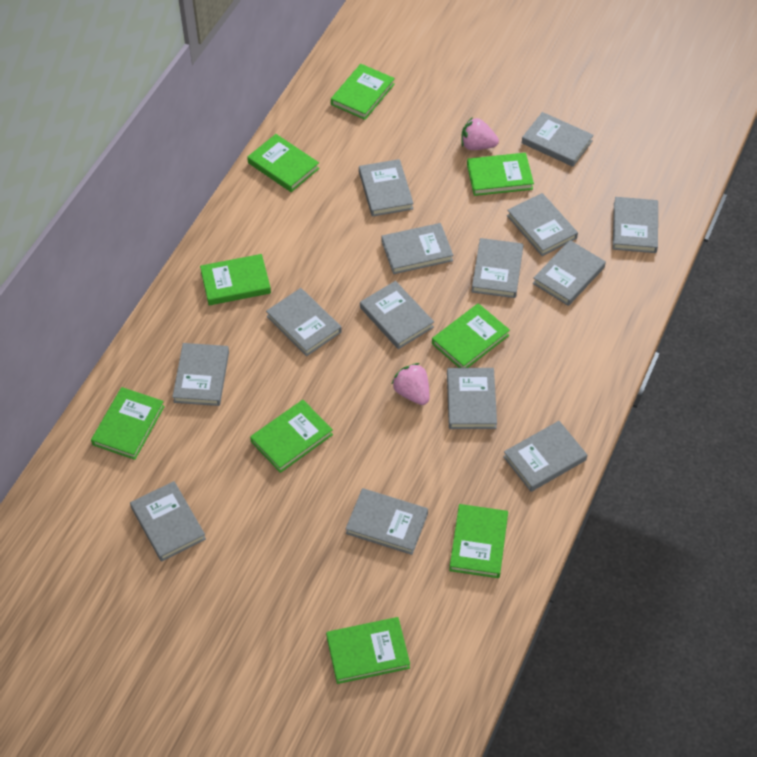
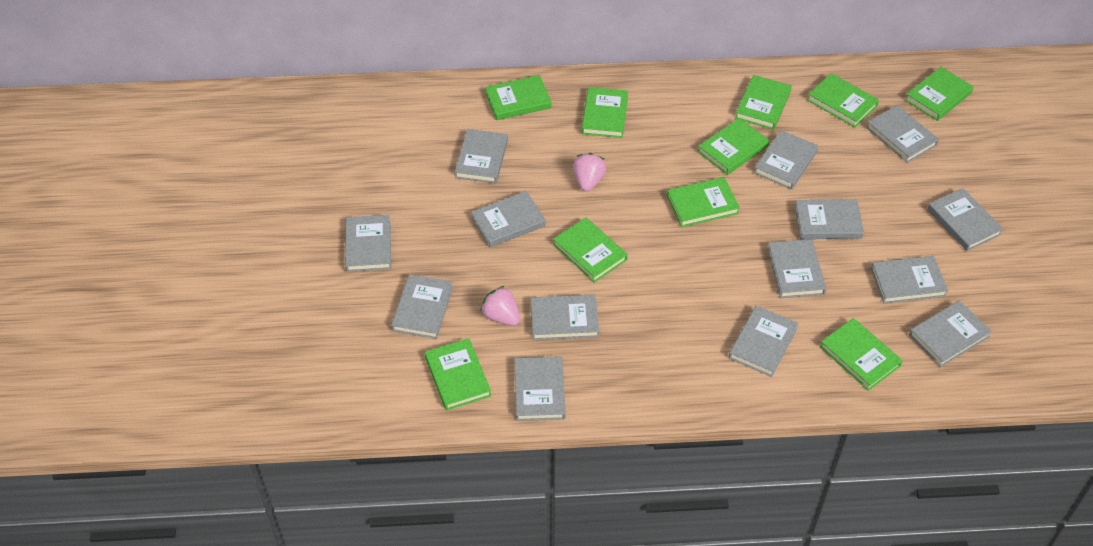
green book: [91,387,165,460] [200,254,271,305] [247,134,319,192] [250,400,333,473] [326,617,410,684] [331,64,395,120] [432,303,510,368] [449,504,508,578] [467,153,534,196] = 9 -> [425,338,491,410] [485,75,552,120] [553,217,628,283] [582,87,628,138] [667,177,740,227] [698,118,769,175] [735,75,792,130] [807,73,879,127] [820,318,903,391] [905,67,974,121] = 10

